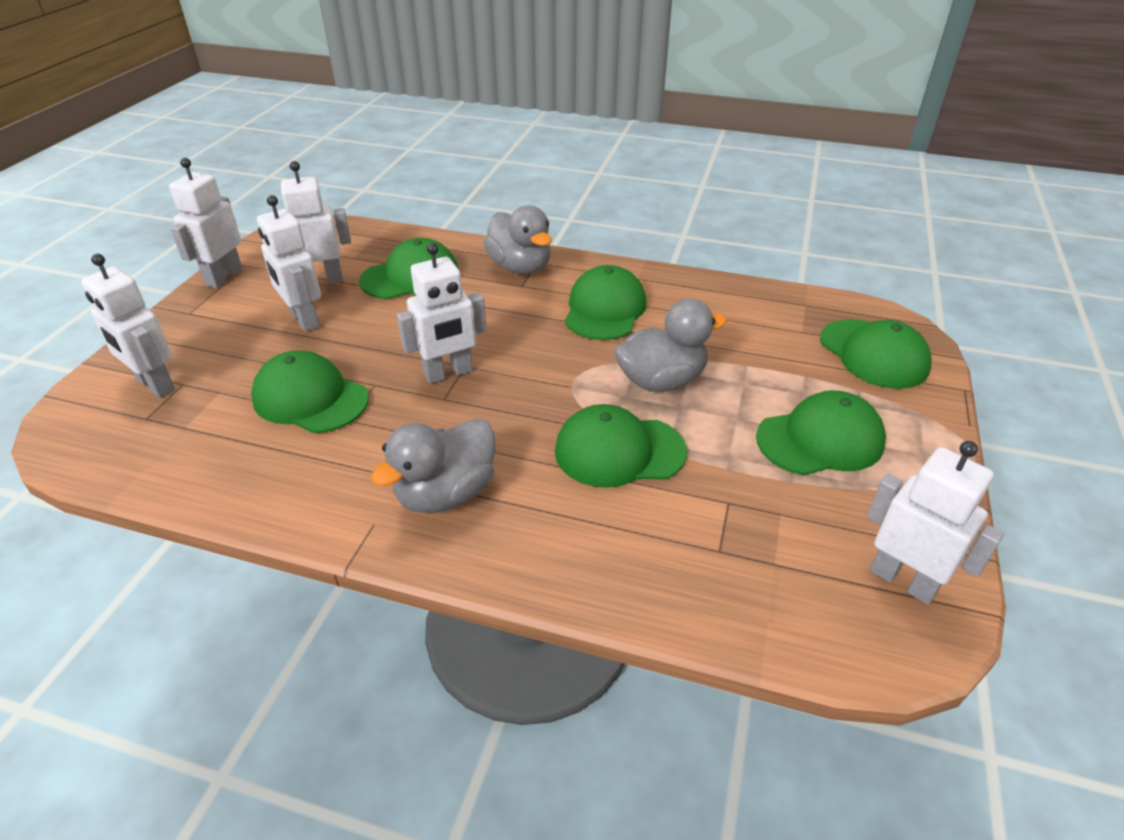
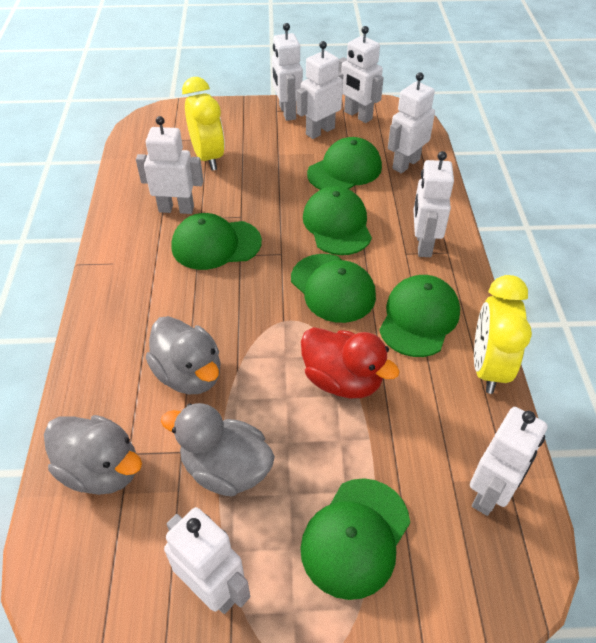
red duck: none = 0 -> [301,327,400,398] = 1
white robot: [81,254,175,398] [169,158,243,288] [257,195,321,332] [281,161,351,284] [397,243,486,384] [867,441,1004,605] = 6 -> [136,116,203,214] [164,507,250,614] [272,23,303,121] [297,41,343,139] [339,26,384,123] [388,72,435,173] [413,151,454,257] [470,407,548,516] = 8
yellow clock: none = 0 -> [182,77,225,170] [474,275,532,394] = 2

